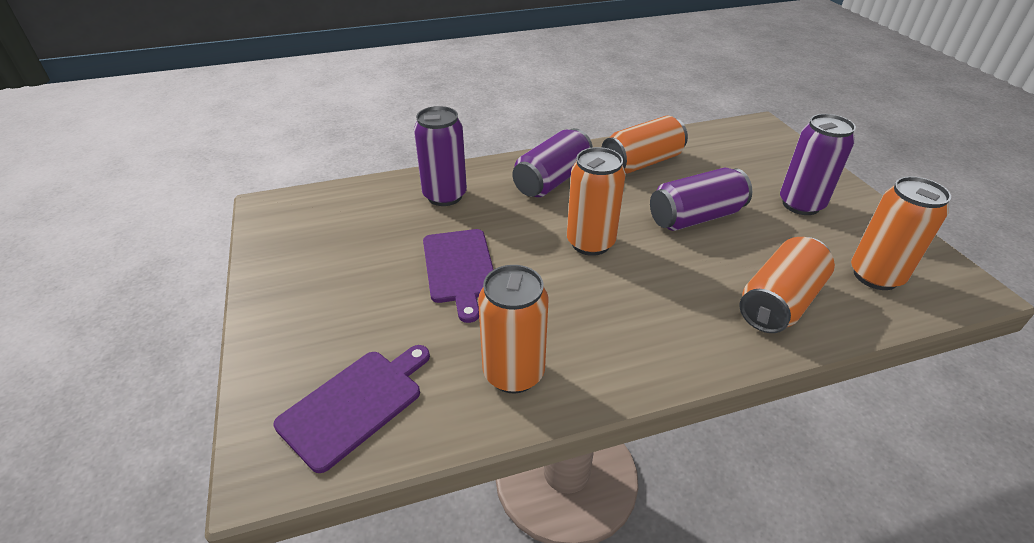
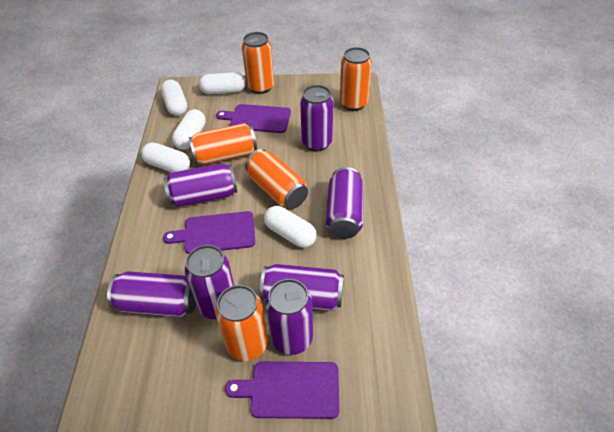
purple can: [414,106,467,206] [512,128,593,197] [650,168,752,231] [780,114,856,215] = 4 -> [107,271,196,317] [164,163,237,207] [185,245,234,319] [260,264,344,311] [266,279,313,355] [300,85,333,151] [326,167,364,239] = 7
purple cutting board: [273,345,430,473] [423,229,494,323] = 2 -> [163,211,255,254] [216,104,291,133] [225,362,339,419] = 3
white capsule: none = 0 -> [141,142,190,172] [161,80,187,116] [172,109,206,150] [199,72,246,94] [264,206,317,248] = 5

